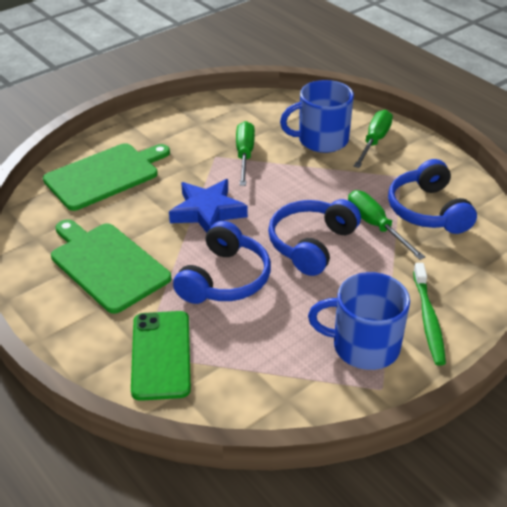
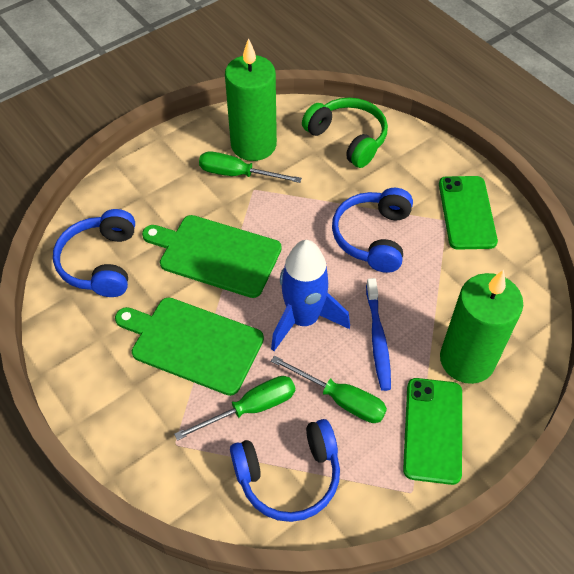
blue mug: [280,80,354,153] [308,272,410,370] = 2 -> none = 0
blue rocket: none = 0 -> [271,240,350,351] = 1
blue star: [169,179,248,233] = 1 -> none = 0
blue toothbrush: none = 0 -> [366,278,391,391] = 1
green candle: none = 0 -> [225,38,277,161] [440,270,523,384] = 2
green headphones: none = 0 -> [302,98,388,168] = 1
green phone: [131,311,191,401] = 1 -> [403,378,462,485] [439,176,498,250] = 2
green toothbrush: [413,263,446,366] = 1 -> none = 0

